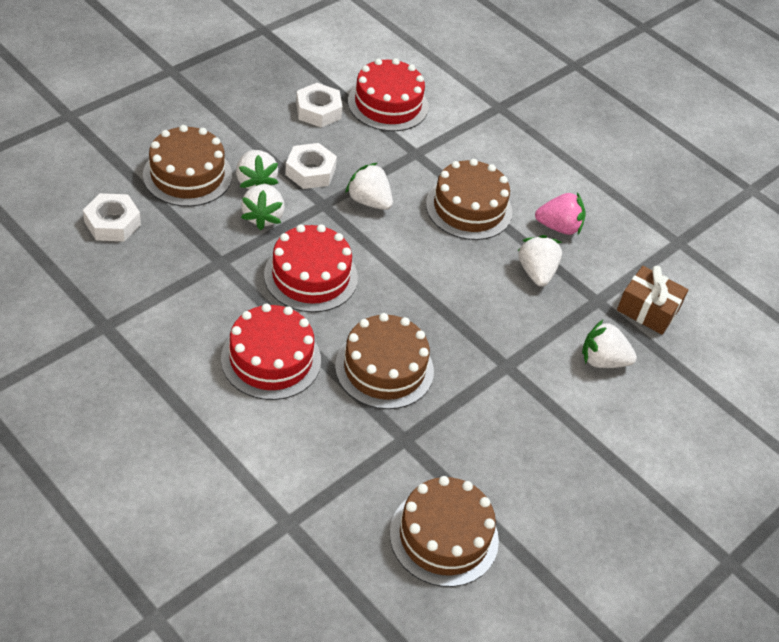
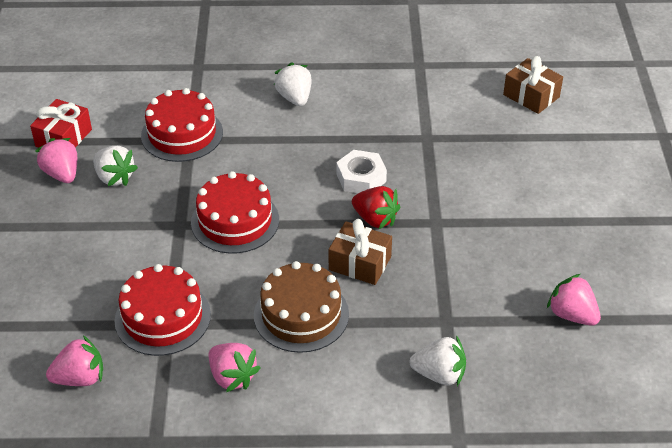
brown cake: [143,125,232,207] [335,313,434,409] [390,476,499,587] [426,159,512,240] = 4 -> [254,261,349,353] = 1
brown gift: [617,266,688,335] = 1 -> [329,219,392,285] [503,56,563,114] = 2
pink strawberry: [535,192,586,235] = 1 -> [35,138,77,183] [46,335,103,386] [209,343,261,392] [547,274,601,326] = 4
red gift: none = 0 -> [30,99,92,148] = 1
red strawberry: none = 0 -> [352,186,400,229] = 1
white nut: [83,193,141,241] [285,143,337,189] [296,83,342,127] = 3 -> [336,150,387,193] = 1
white strawberry: [236,150,278,189] [241,184,285,230] [345,163,393,210] [518,235,562,287] [582,320,637,368] = 5 -> [93,146,138,186] [274,63,312,106] [410,335,466,386] = 3

